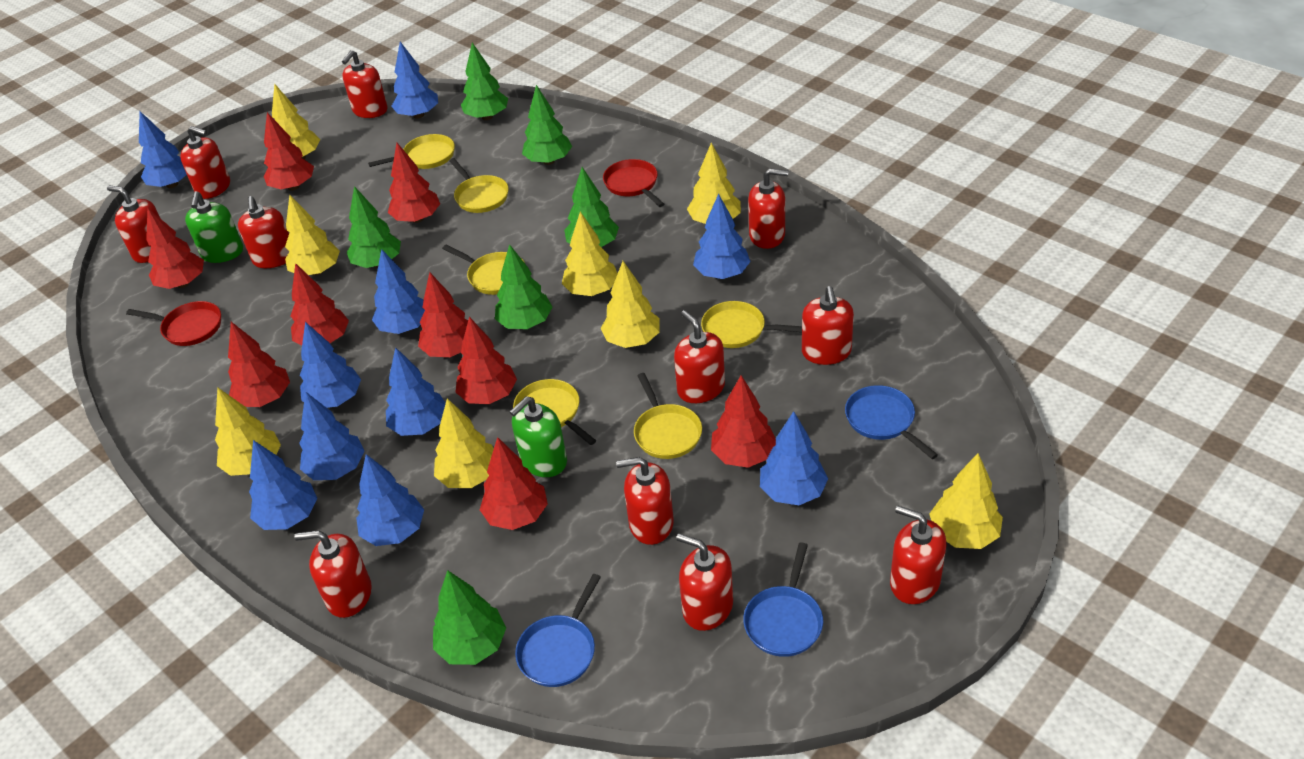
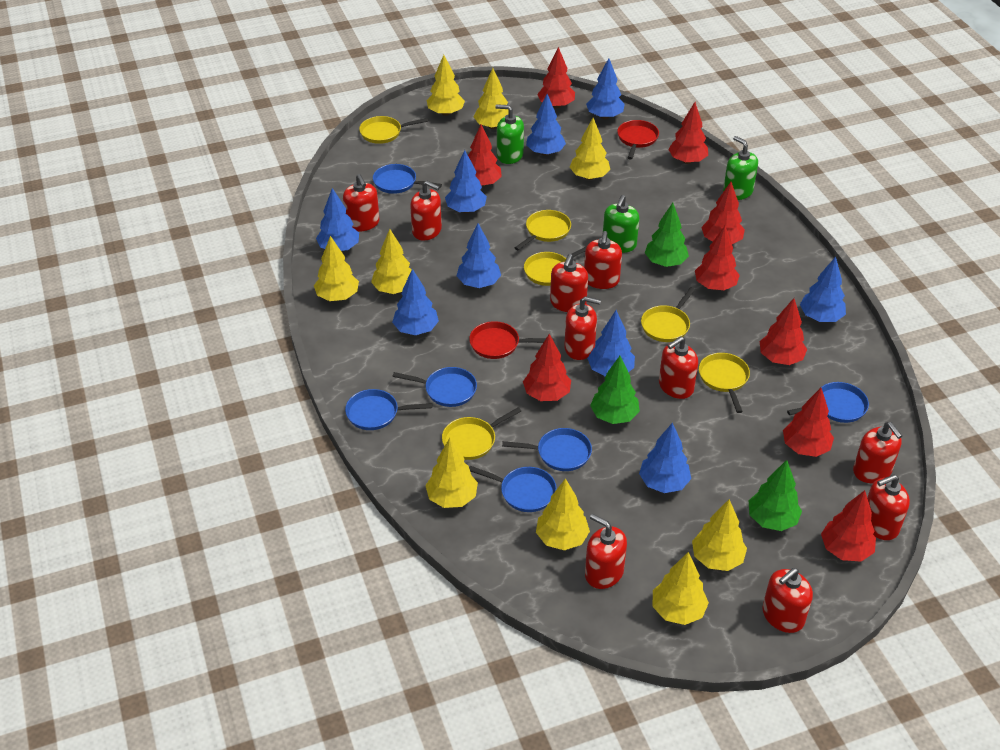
blue pan: [515,574,601,687] [743,542,823,657] [845,385,938,459] = 3 -> [345,389,432,430] [373,164,442,194] [393,367,477,407] [469,466,557,512] [502,428,592,471] [787,382,869,423] = 6
blue tree: [139,111,187,188] [249,440,317,530] [299,391,364,480] [300,322,361,408] [356,454,424,546] [372,249,425,334] [386,347,446,436] [392,42,438,119] [693,194,751,279] [760,411,828,505] = 10 -> [316,188,359,251] [392,269,439,335] [445,150,487,213] [457,223,501,288] [526,94,566,156] [586,58,625,119] [587,310,635,376] [639,423,691,493] [800,257,846,322] = 9
green soap dispenser: [185,191,243,263] [510,396,567,477] = 2 -> [495,104,524,164] [603,195,639,253] [723,136,758,200] = 3
green tree: [346,186,401,268] [433,570,506,665] [461,43,508,120] [495,244,552,329] [522,85,572,165] [564,167,619,247] = 6 -> [590,356,640,424] [645,203,689,267] [749,460,802,531] = 3
red soap dispenser: [107,185,161,263] [180,126,230,199] [238,196,289,268] [294,530,372,618] [342,50,388,118] [616,457,674,545] [674,310,725,403] [676,534,733,631] [748,168,789,249] [802,286,854,365] [890,506,947,604] = 11 -> [343,174,379,232] [410,181,442,241] [550,254,588,312] [564,296,601,360] [584,231,622,289] [585,514,627,589] [659,336,698,399] [762,568,813,633] [853,422,902,483] [867,474,910,540] = 10
yellow tree: [215,388,281,476] [272,84,320,159] [285,195,340,276] [434,398,494,488] [562,212,618,296] [601,261,660,348] [687,143,741,224] [929,453,1003,549] = 8 -> [314,236,359,301] [371,229,412,294] [425,438,478,508] [427,55,465,116] [474,68,509,129] [536,478,590,550] [570,118,610,180] [653,552,709,625] [692,499,747,571] = 9

